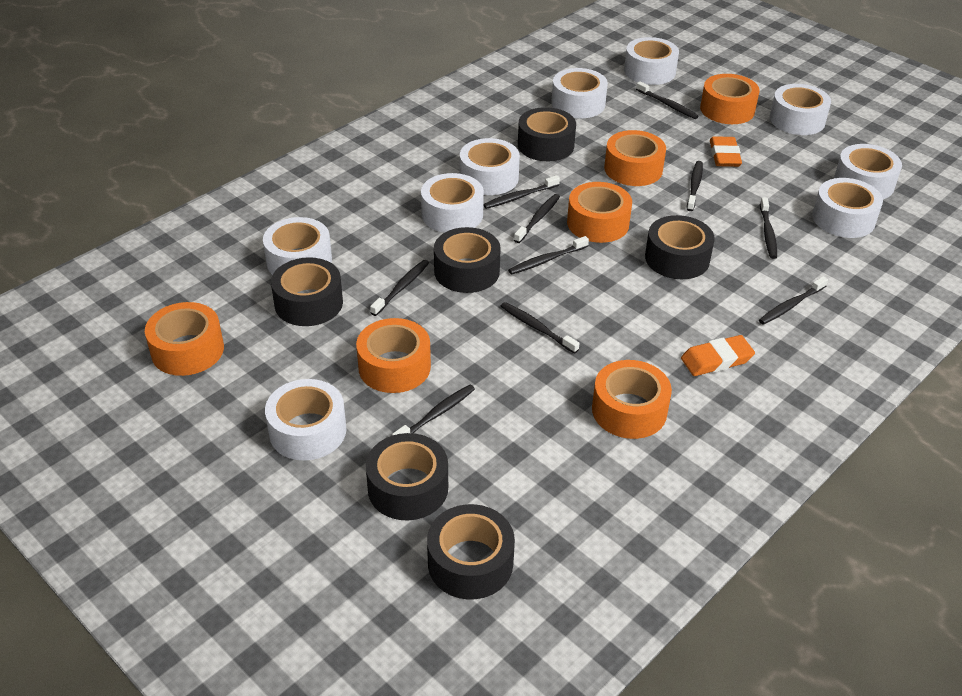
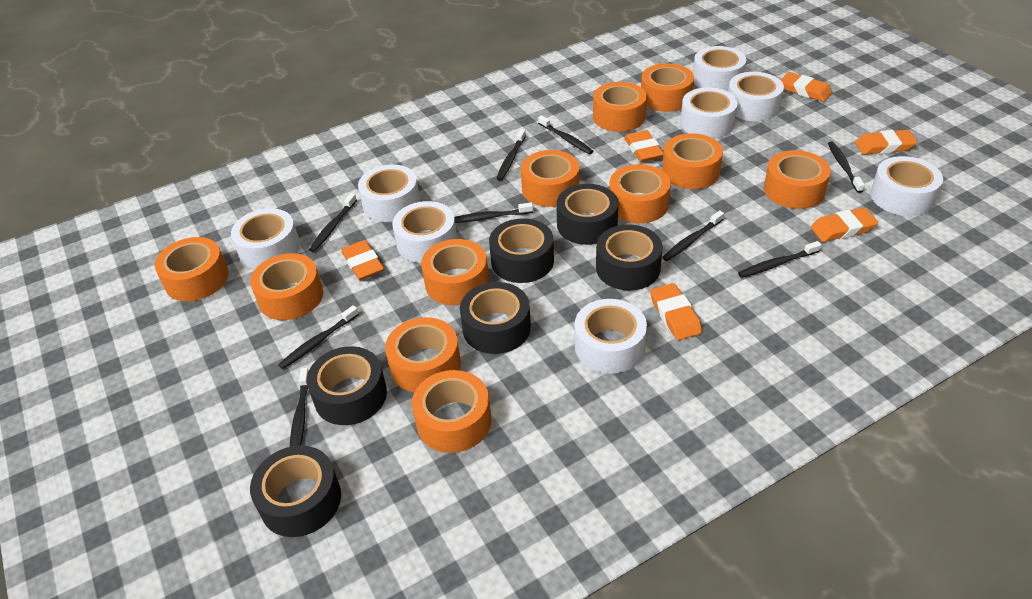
black toothbrush: [370,260,429,316] [392,385,475,436] [483,175,560,209] [501,302,580,354] [508,236,589,274] [514,194,560,243] [636,81,699,119] [687,161,703,211] [759,276,828,325] [760,197,777,259] = 10 -> [278,305,359,369] [290,368,309,447] [309,193,357,252] [454,202,533,223] [496,129,526,180] [538,115,593,154] [662,210,724,261] [738,241,821,278] [828,142,865,193] = 9
orange eraser: [681,335,755,376] [710,136,742,167] = 2 -> [341,240,384,280] [624,130,664,162] [650,283,702,340] [781,72,832,102] [811,208,878,242] [855,130,917,155] = 6
orange tape: [145,302,224,376] [356,318,431,393] [567,182,632,243] [592,360,672,439] [604,130,666,186] [700,74,760,124] = 6 -> [154,237,229,301] [250,253,323,320] [385,317,461,392] [412,370,491,453] [421,239,489,305] [521,150,579,207] [593,82,647,132] [609,164,671,223] [641,63,694,112] [662,133,723,189] [764,150,831,209] = 11
white tape: [263,217,332,275] [265,379,346,460] [421,173,484,233] [460,138,520,195] [551,68,608,118] [624,37,679,85] [770,84,831,135] [812,178,883,238] [834,144,902,199] = 9 -> [231,208,300,269] [358,164,420,222] [392,201,457,263] [575,299,647,374] [680,87,738,138] [693,46,746,91] [728,72,784,121] [870,156,943,216] = 8

